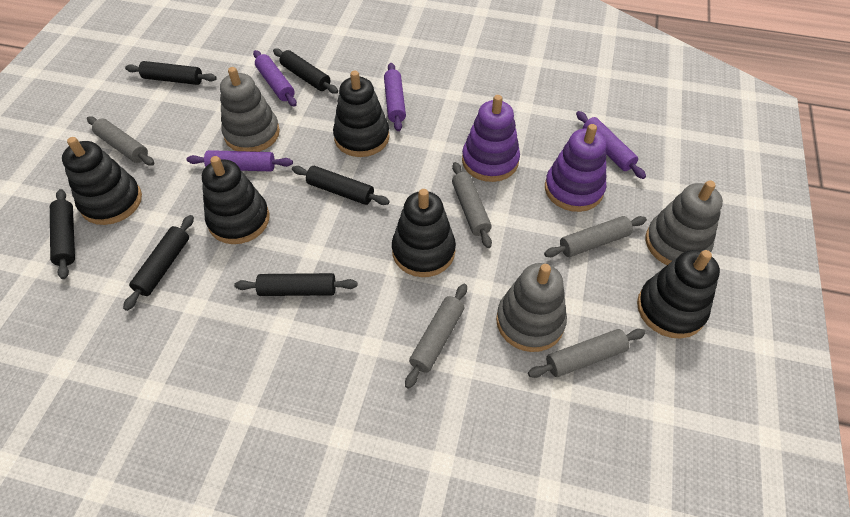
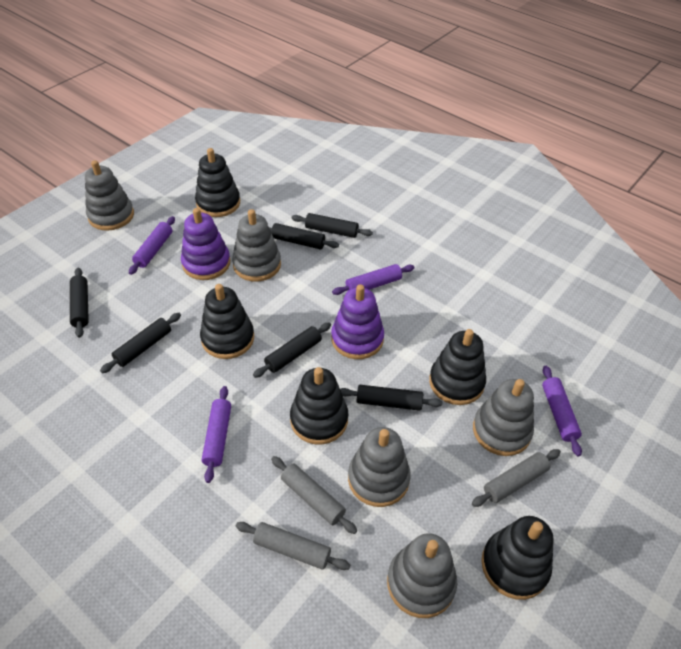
grey rolling pin: [87,116,154,166] [405,284,467,389] [452,162,492,248] [528,329,646,378] [544,216,647,257] = 5 -> [236,522,350,570] [271,456,357,534] [472,449,561,507] = 3
grey stacking toy: [220,67,280,152] [496,263,567,352] [646,180,723,265] = 3 -> [85,160,134,231] [232,209,281,282] [348,427,411,507] [387,533,457,618] [473,379,534,456] = 5

